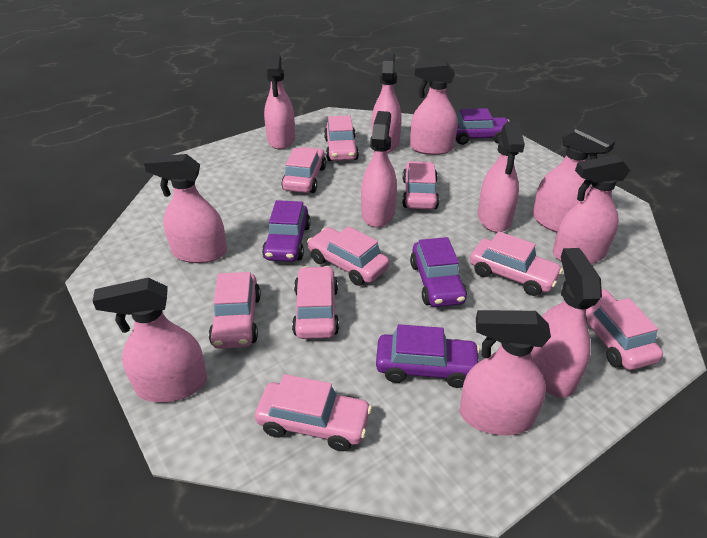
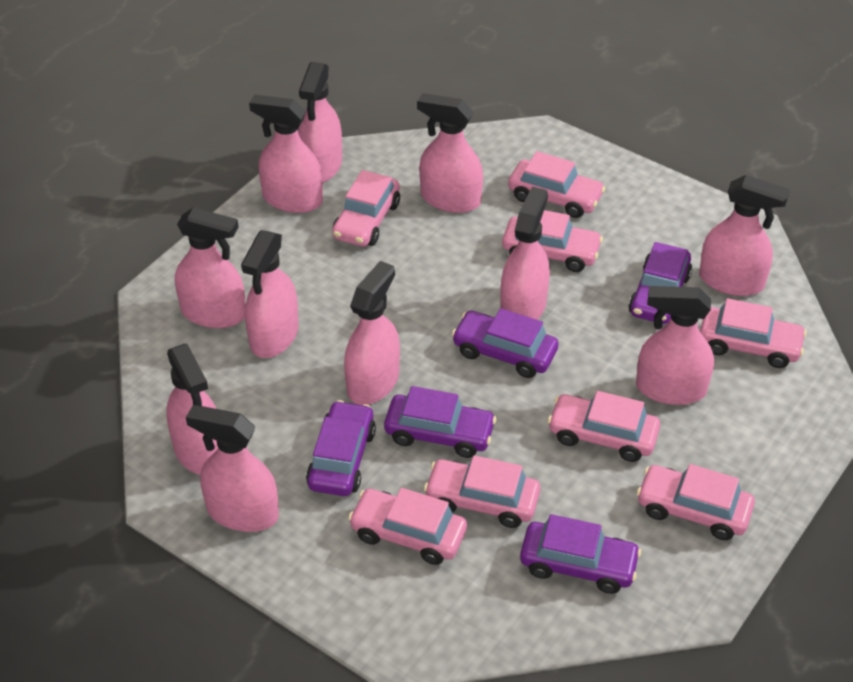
pink car: [209,272,261,349] [255,374,372,451] [281,147,326,193] [292,266,339,339] [307,226,390,286] [324,115,359,161] [402,161,439,209] [470,231,563,296] [586,289,663,370] = 9 -> [332,170,400,246] [348,488,467,565] [424,455,540,528] [502,210,603,272] [508,151,606,218] [548,391,660,462] [637,464,755,540] [700,298,807,368] = 8
purple car: [262,200,311,262] [376,324,480,388] [410,237,467,307] [456,108,510,145] = 4 -> [306,400,376,496] [384,386,496,458] [452,308,558,378] [520,514,641,594] [629,242,692,324] = 5

